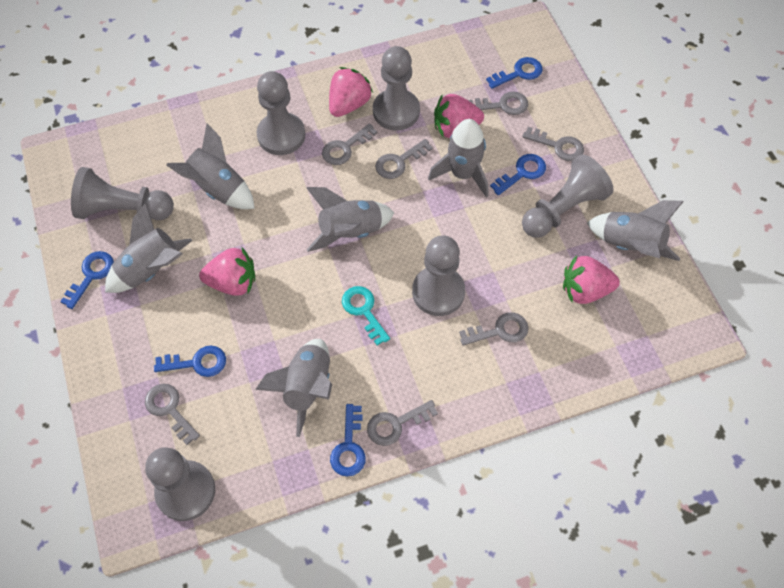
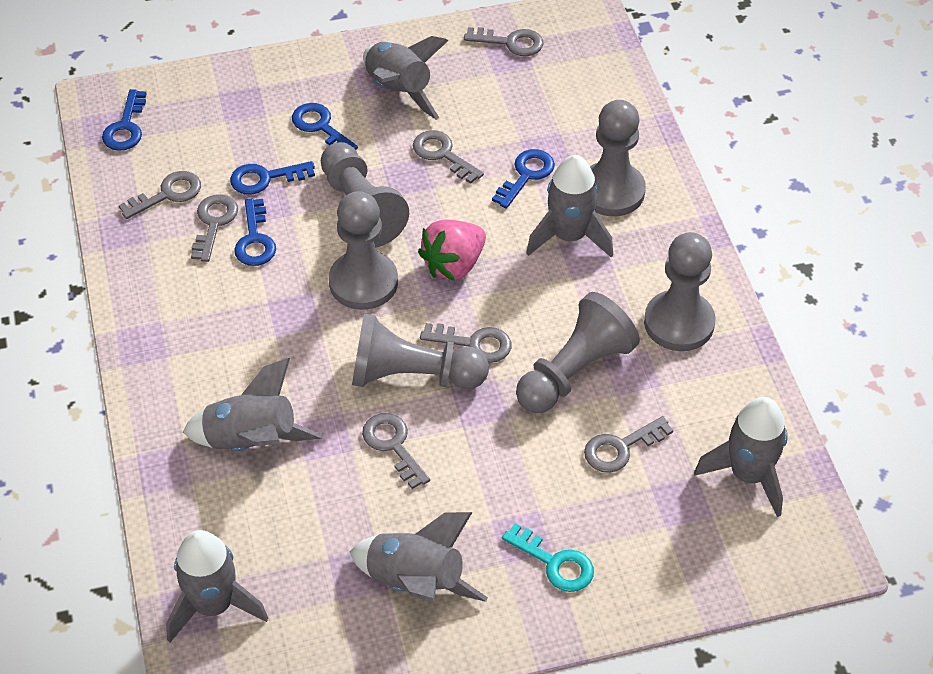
pink strawberry: [199,248,255,296] [329,67,373,117] [434,94,484,138] [563,255,620,304] = 4 -> [418,219,486,281] = 1

